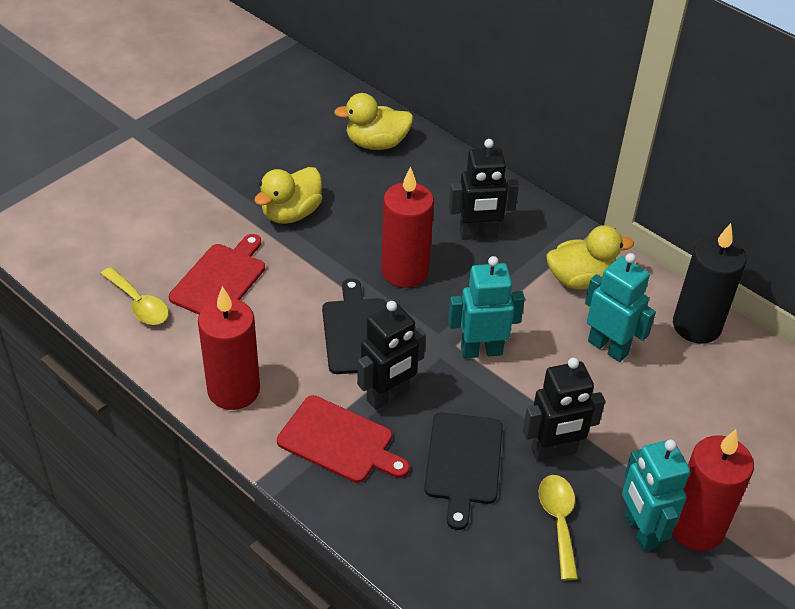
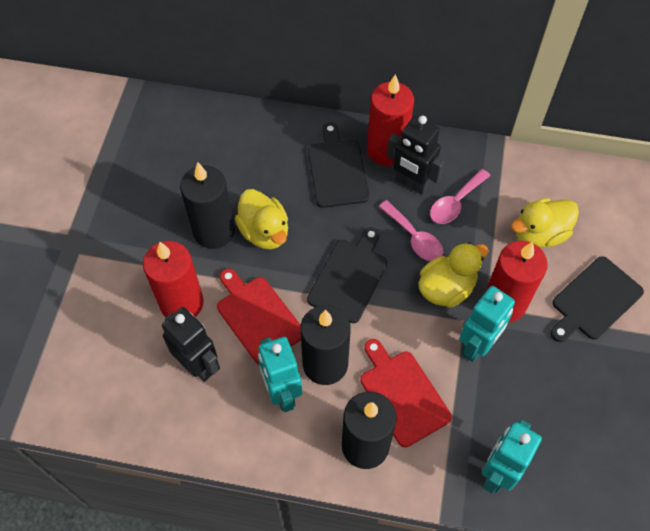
black candle: [673,223,746,344] = 1 -> [180,163,235,249] [300,305,351,385] [342,392,397,469] = 3
black cutting board: [322,278,387,374] [424,413,503,530] = 2 -> [307,227,387,323] [308,122,369,208] [550,256,644,342] = 3
black robot: [357,301,426,410] [449,139,519,240] [523,358,605,461] = 3 -> [162,307,220,382] [387,116,445,195] = 2
pink spoon: none = 0 -> [379,200,443,261] [430,169,491,224] = 2
yellow spoon: [101,267,169,325] [539,475,578,580] = 2 -> none = 0

